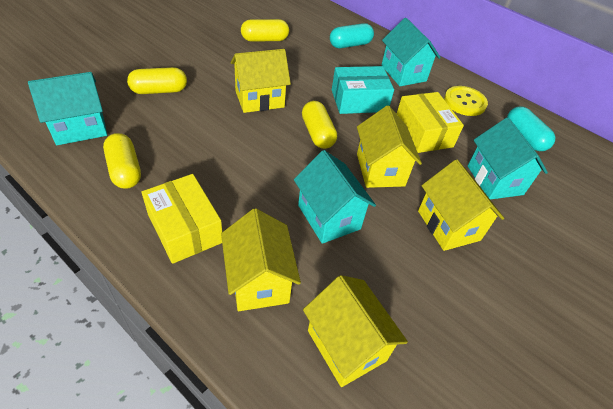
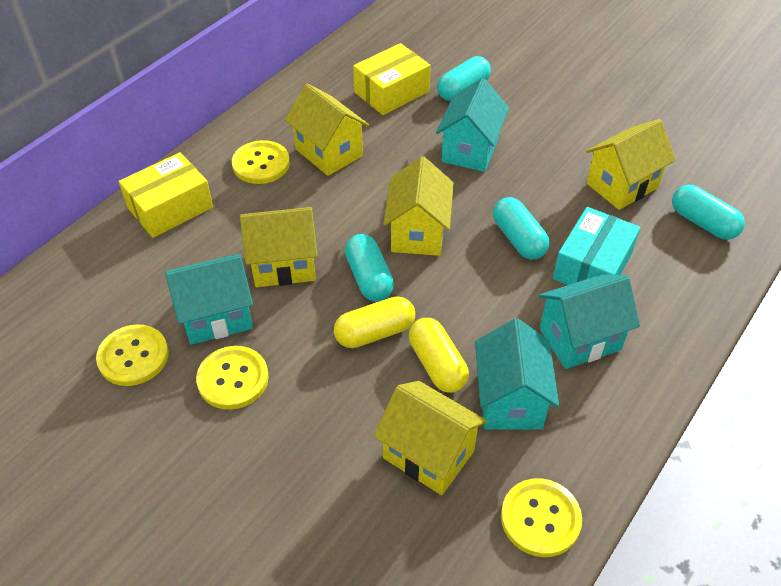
turquoise capsule: [330,23,374,48] [507,106,556,151] = 2 -> [345,234,394,301] [437,56,491,101] [493,197,549,259] [672,185,745,240] = 4
yellow button: [444,86,488,116] = 1 -> [96,324,168,386] [196,346,269,410] [232,140,290,184] [501,478,582,557] = 4
yellow capsule: [103,133,141,189] [127,67,187,94] [241,19,289,42] [302,101,337,149] = 4 -> [334,296,415,348] [409,318,469,393] = 2

